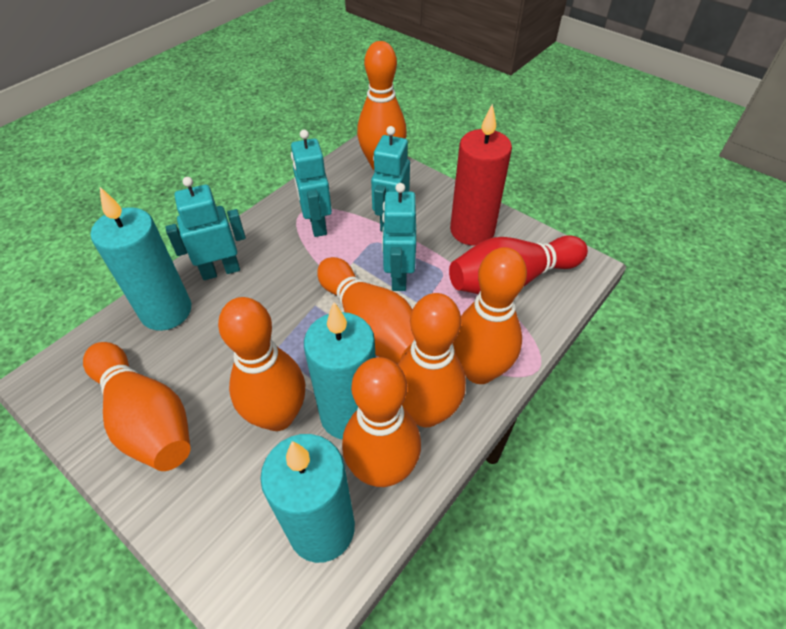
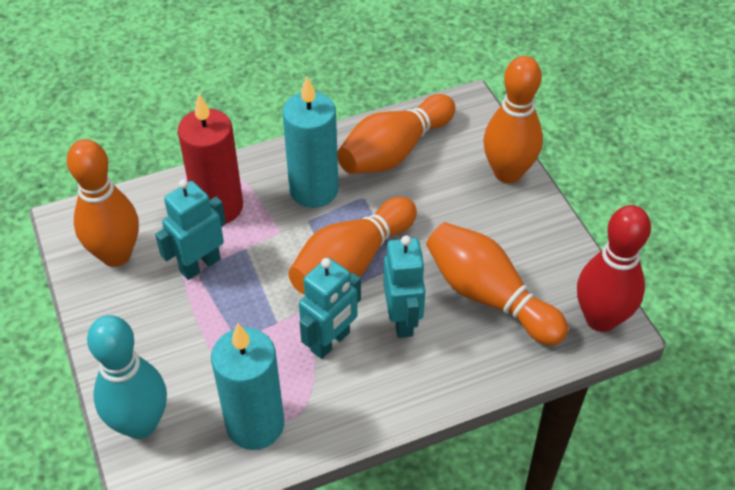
orange bowling pin: [83,342,191,471] [218,297,305,431] [317,257,414,364] [342,357,421,487] [357,41,407,171] [397,293,466,427] [453,247,527,384] = 7 -> [67,139,139,267] [288,197,417,295] [337,94,456,174] [426,222,568,346] [483,56,543,183] = 5
turquoise bowling pin: none = 0 -> [87,315,167,439] = 1
turquoise candle: [91,187,191,331] [260,434,355,563] [304,302,376,440] = 3 -> [211,323,284,450] [283,76,339,208] = 2
turquoise robot: [166,177,246,280] [291,130,332,237] [371,126,410,232] [382,183,416,291] = 4 -> [155,179,226,280] [299,257,361,359] [384,235,425,338] = 3

